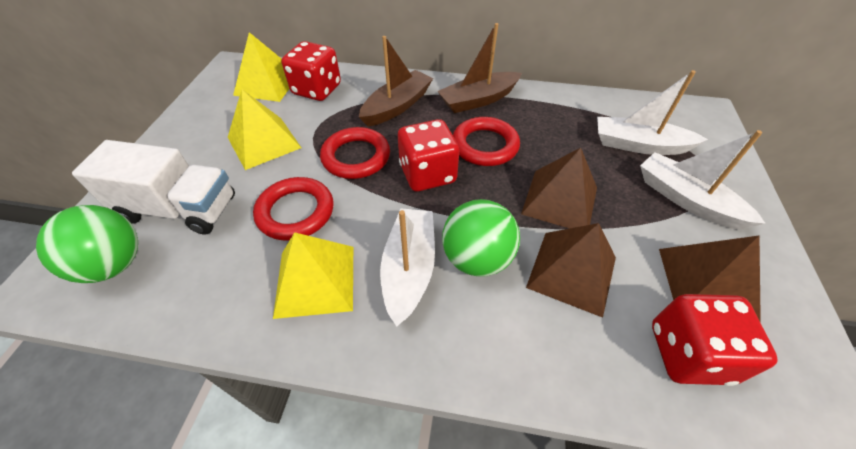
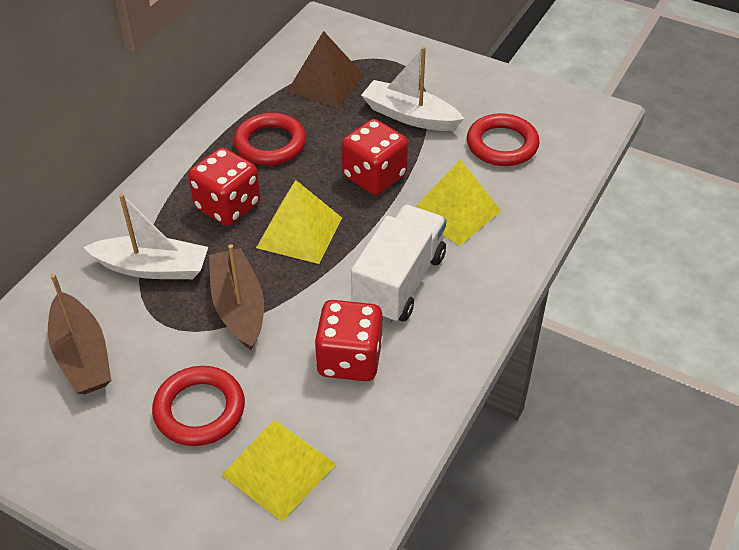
brown pyramid: [521,148,597,229] [526,223,616,318] [659,236,761,323] = 3 -> [287,31,364,108] = 1
green ball: [36,205,138,283] [442,199,520,277] = 2 -> none = 0
white boat: [380,209,435,327] [597,70,708,155] [640,130,766,230] = 3 -> [84,194,208,279] [361,46,464,131] = 2

